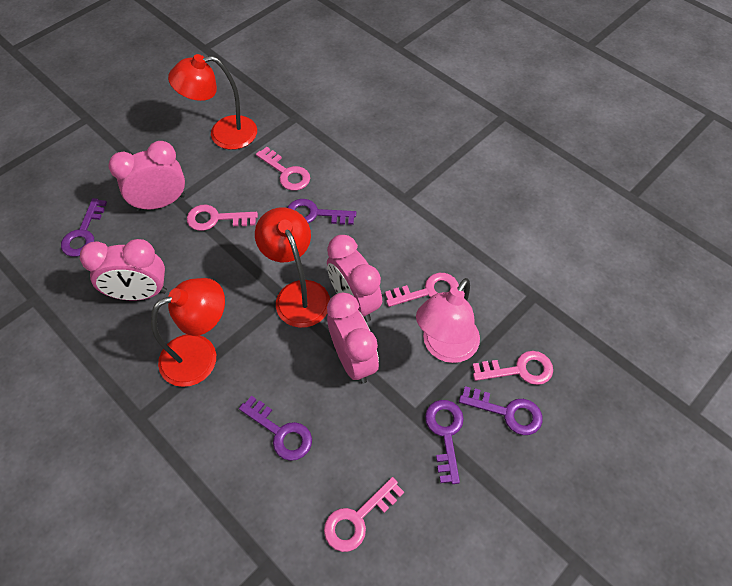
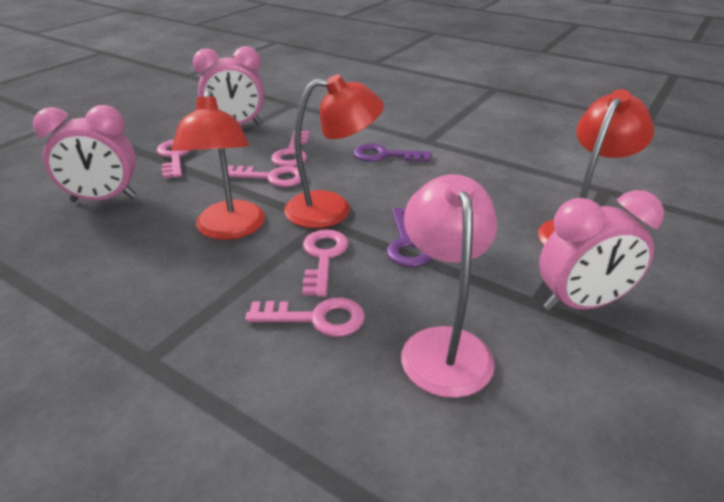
pink clock: [80,239,167,301] [108,141,185,211] [327,235,382,322] [327,293,379,384] = 4 -> [33,105,136,202] [193,46,264,125] [539,190,664,311] = 3
purple key: [61,198,107,257] [239,396,312,461] [287,199,356,225] [425,400,464,484] [459,386,543,435] = 5 -> [353,143,431,162] [386,208,432,267] = 2

